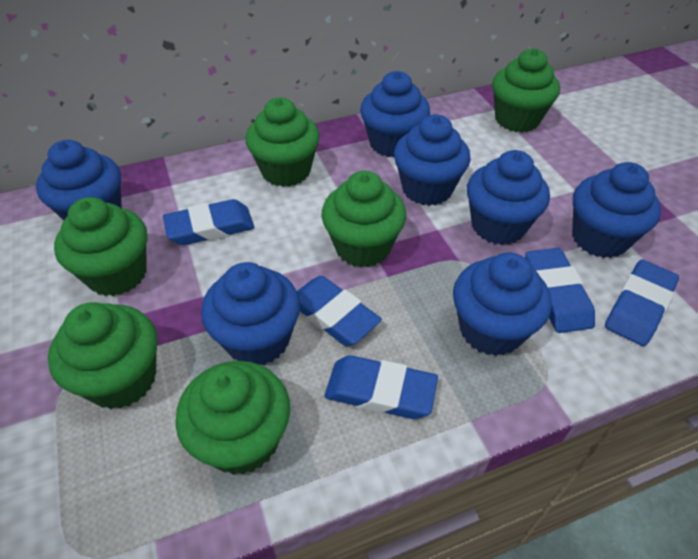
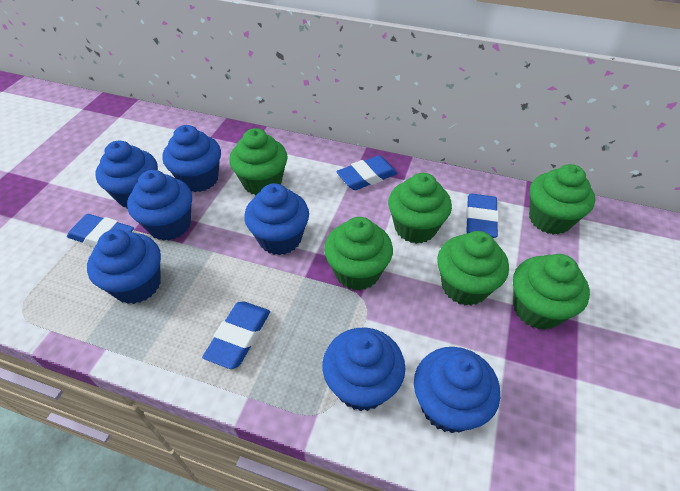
blue eraser: [163,199,254,245] [297,276,382,346] [325,355,438,419] [525,248,595,333] [605,259,679,346] = 5 -> [67,214,134,247] [202,301,270,369] [336,155,398,190] [466,194,499,238] = 4

